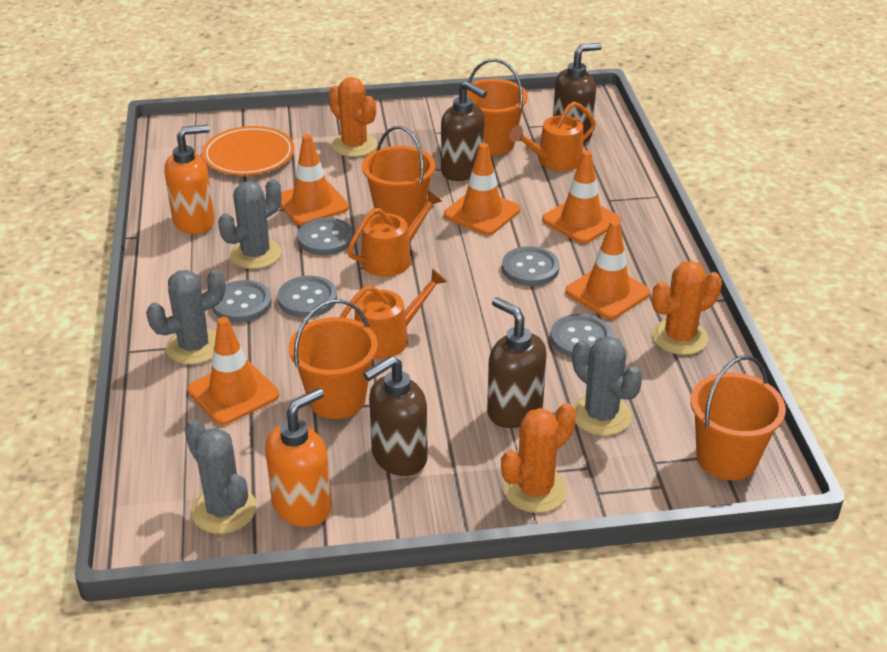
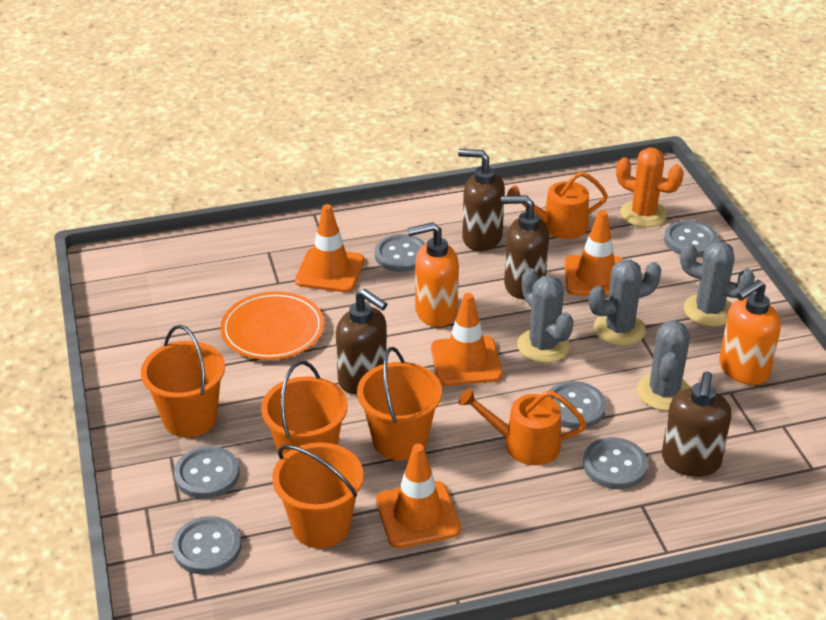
grey button: [212,280,272,323] [278,275,337,318] [297,218,353,255] [502,246,560,286] [550,314,613,358] = 5 -> [172,516,242,574] [174,446,239,499] [375,234,426,272] [549,381,606,429] [583,437,648,489] [664,220,718,257] = 6
orange cactus: [329,77,377,157] [501,403,576,513] [652,261,722,355] = 3 -> [616,148,684,227] = 1
orange traffic cone: [188,317,279,425] [280,134,349,225] [444,143,520,235] [542,150,621,243] [566,220,650,319] = 5 -> [295,204,364,292] [376,444,461,548] [431,293,502,386] [564,210,622,296] = 4
orange watering can: [340,269,447,359] [347,191,442,277] [509,102,596,171] = 3 -> [459,388,586,465] [507,171,608,239] = 2

